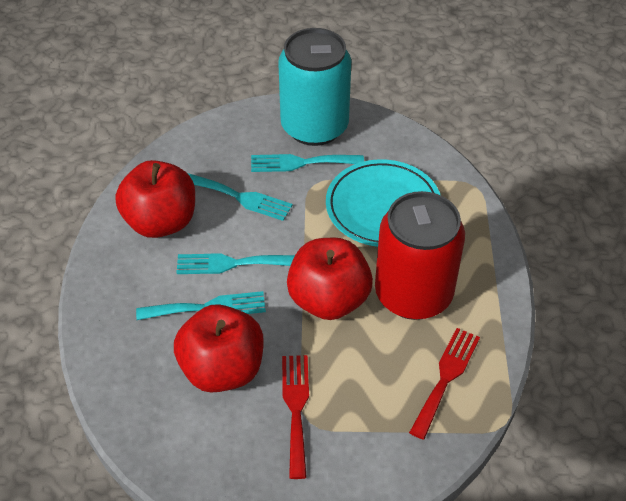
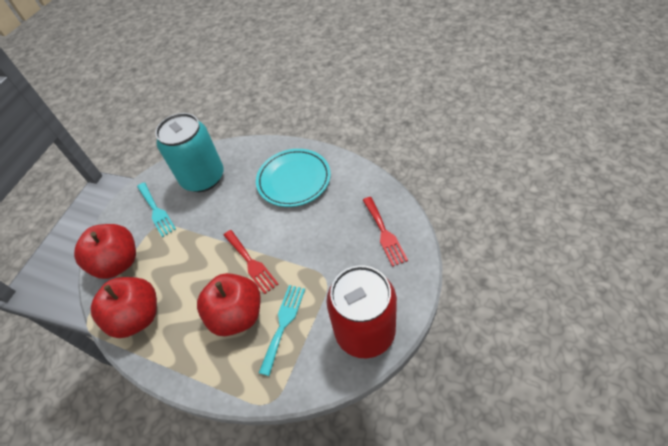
turquoise fork: [136,291,266,320] [176,253,295,274] [188,173,293,221] [251,154,364,172] = 4 -> [137,182,176,237] [259,285,305,376] = 2

